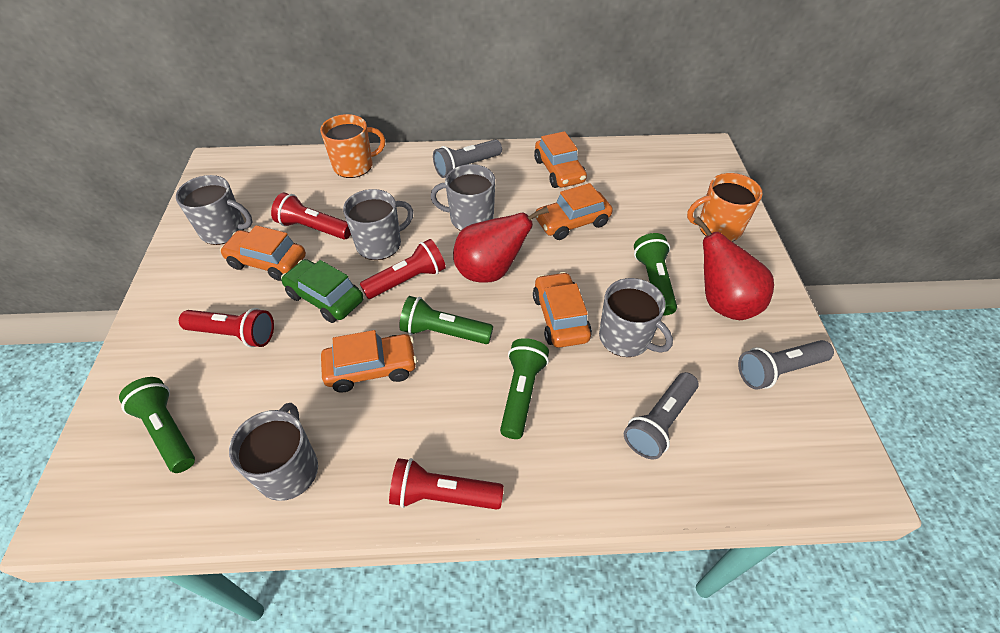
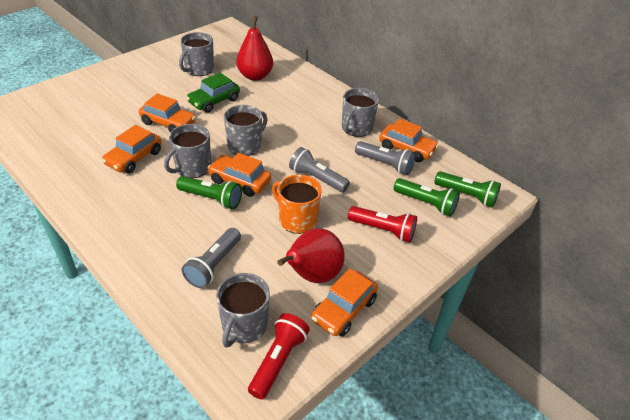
green flashlight: [119,377,195,473] [399,296,493,344] [500,338,549,439] [634,233,677,316] = 4 -> [176,176,242,209] [393,178,460,217] [434,171,501,208] = 3
orange mug: [320,114,385,178] [687,173,763,242] = 2 -> [272,175,322,234] = 1
red flashlight: [179,308,274,348] [271,193,351,239] [360,239,446,299] [389,458,504,510] = 4 -> [248,313,310,399] [348,206,417,243] = 2

